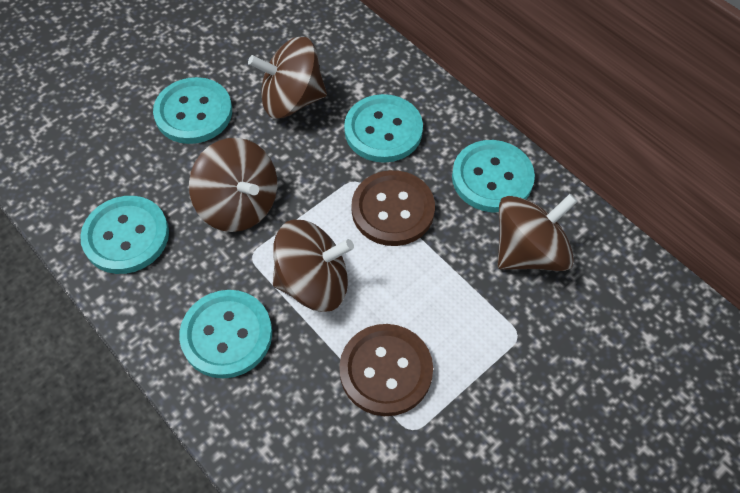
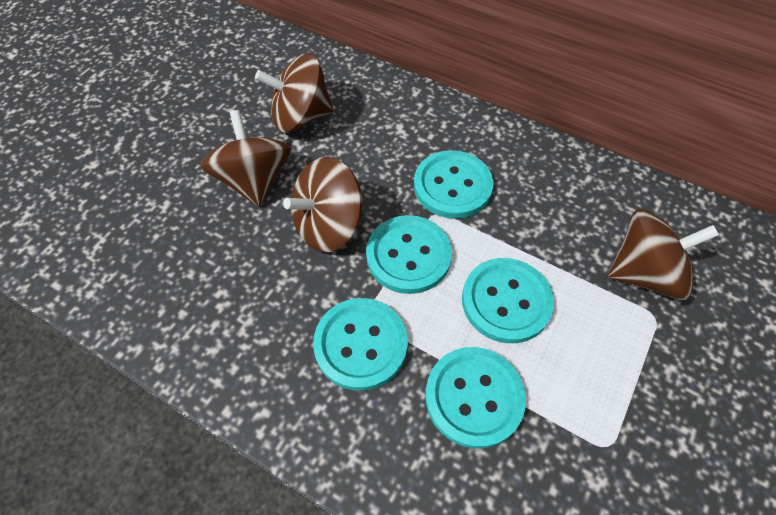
brown button: [339,324,433,416] [351,170,435,246] = 2 -> none = 0

